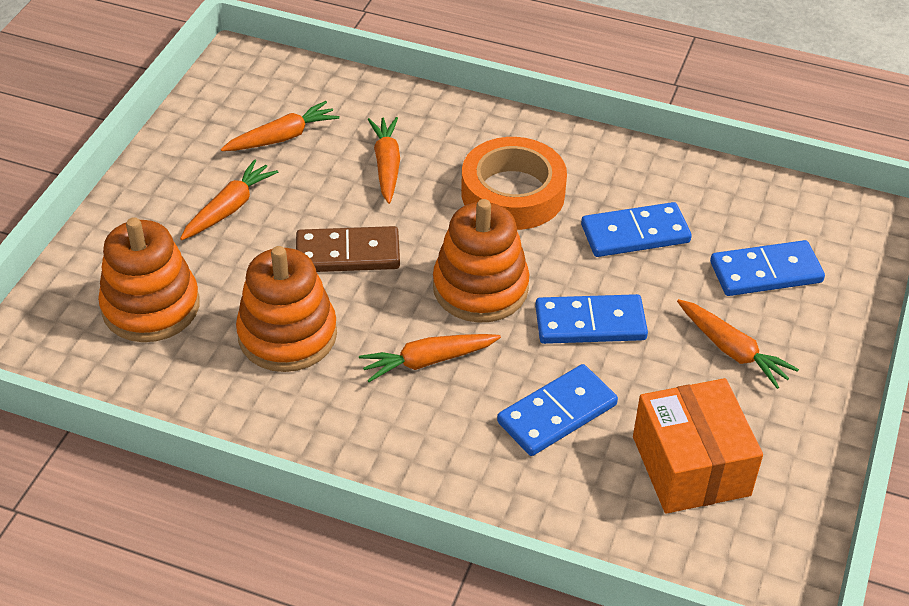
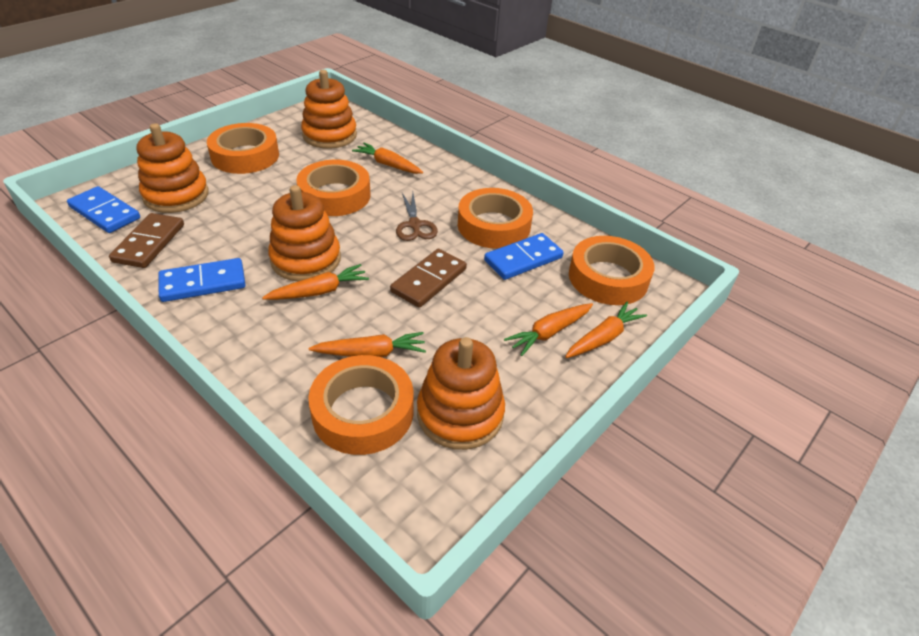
blue domino: [497,364,618,456] [535,294,648,344] [581,202,692,257] [710,240,825,296] = 4 -> [67,186,140,233] [159,258,246,302] [484,233,564,280] = 3
brown domino: [296,226,400,272] = 1 -> [109,213,184,268] [390,249,467,308] = 2
brown scissors: none = 0 -> [396,193,438,241] = 1
orange box: [633,378,763,514] = 1 -> none = 0
orange stacking toy: [98,217,200,342] [236,246,337,372] [433,199,530,323] = 3 -> [137,123,209,213] [268,185,341,281] [301,70,357,149] [417,337,505,450] = 4
orange tape: [461,137,567,230] = 1 -> [207,123,279,174] [296,160,371,216] [308,355,414,455] [458,188,533,249] [569,236,654,305] = 5

